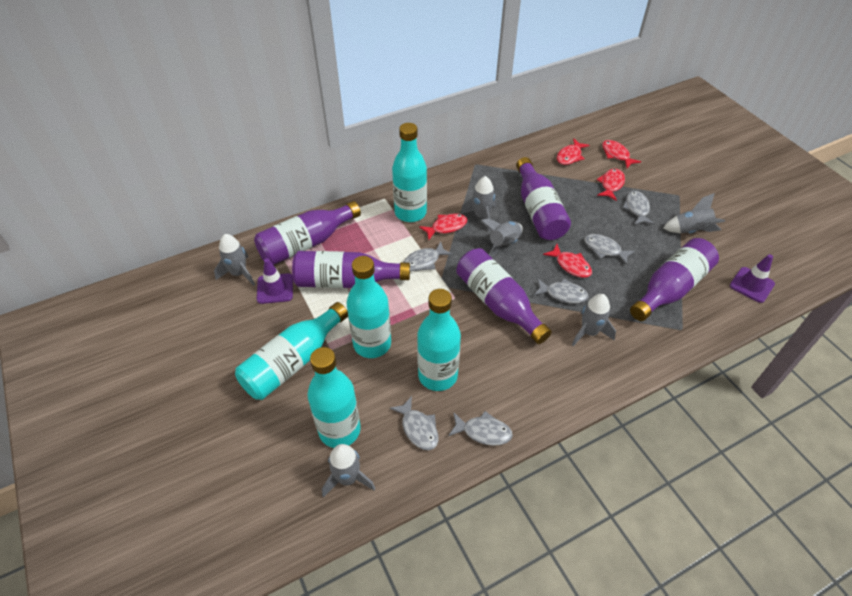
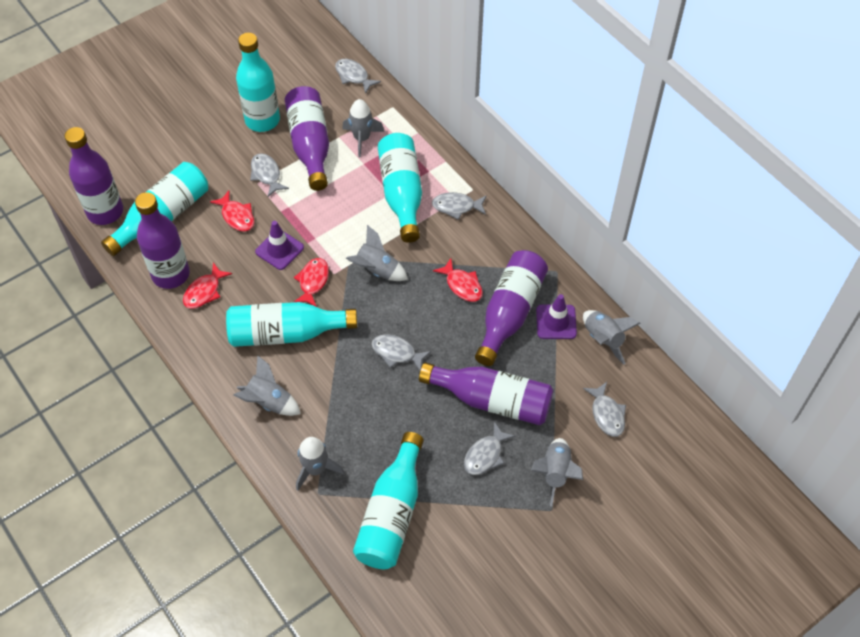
red fish: [419,213,467,241] [543,244,592,278] [557,138,590,165] [597,169,625,201] [602,140,641,168] = 5 -> [183,262,232,309] [210,190,254,231] [294,258,329,307] [433,258,483,302] = 4

